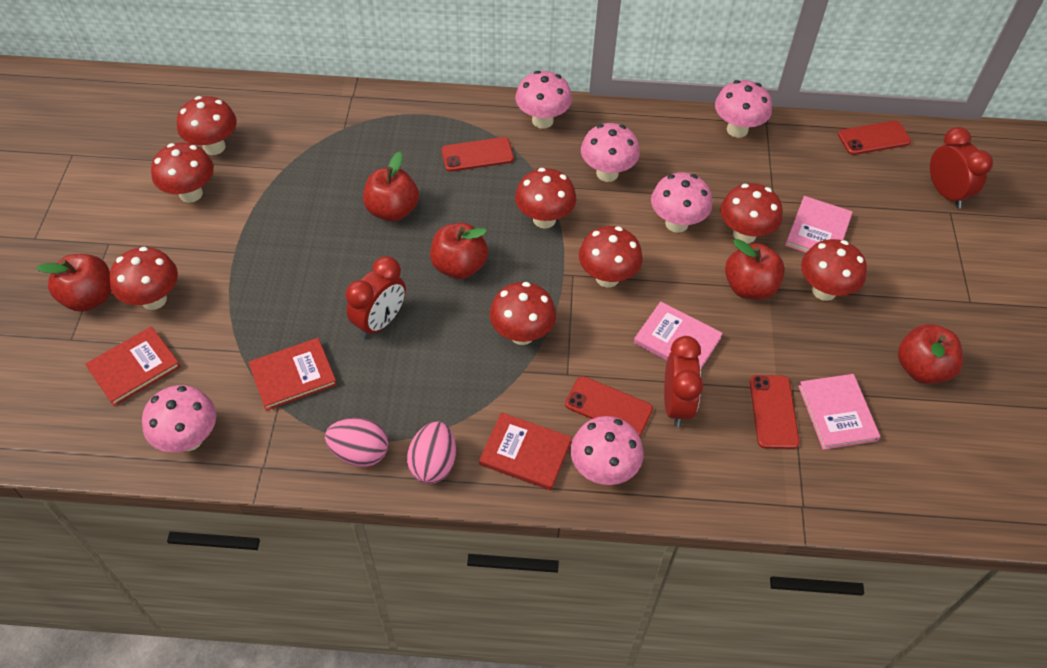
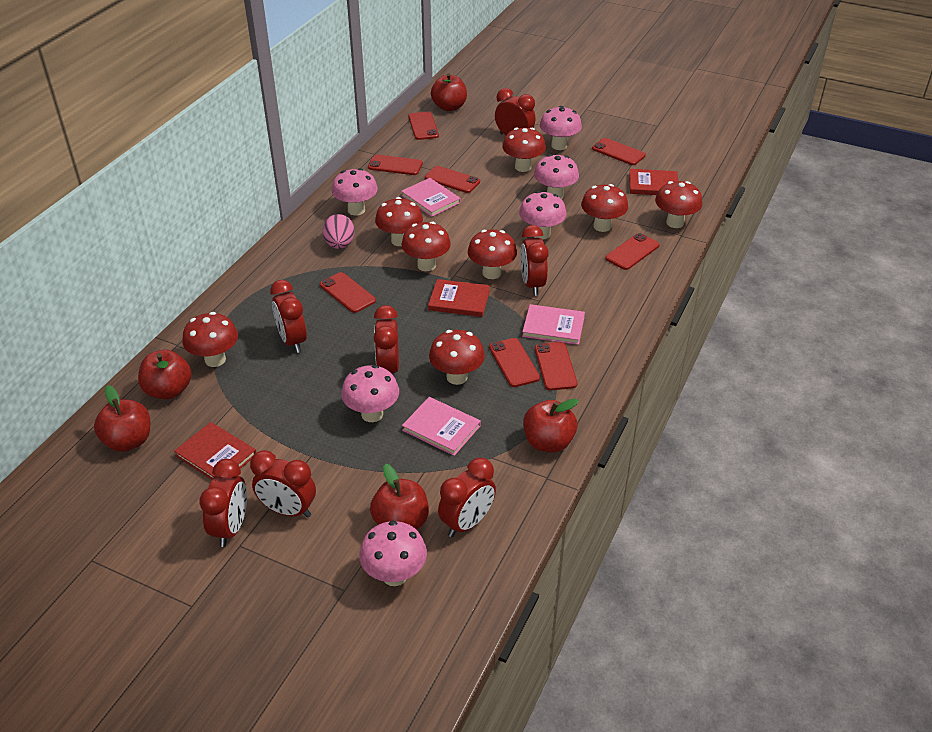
pink egg: [325,418,389,467] [407,421,456,484] = 2 -> [323,214,355,249] = 1
red clock: [346,256,406,339] [664,336,703,427] [930,127,993,209] = 3 -> [199,459,247,547] [250,450,316,518] [270,280,307,353] [374,305,399,373] [438,458,496,537] [495,88,536,135] [520,225,549,296] = 7
red phone: [441,137,514,172] [565,376,653,436] [750,375,800,449] [838,121,911,155] = 4 -> [320,272,376,313] [368,155,423,175] [408,112,439,140] [425,166,480,193] [489,338,540,387] [535,342,577,390] [592,138,646,165] [605,233,659,270] = 8

